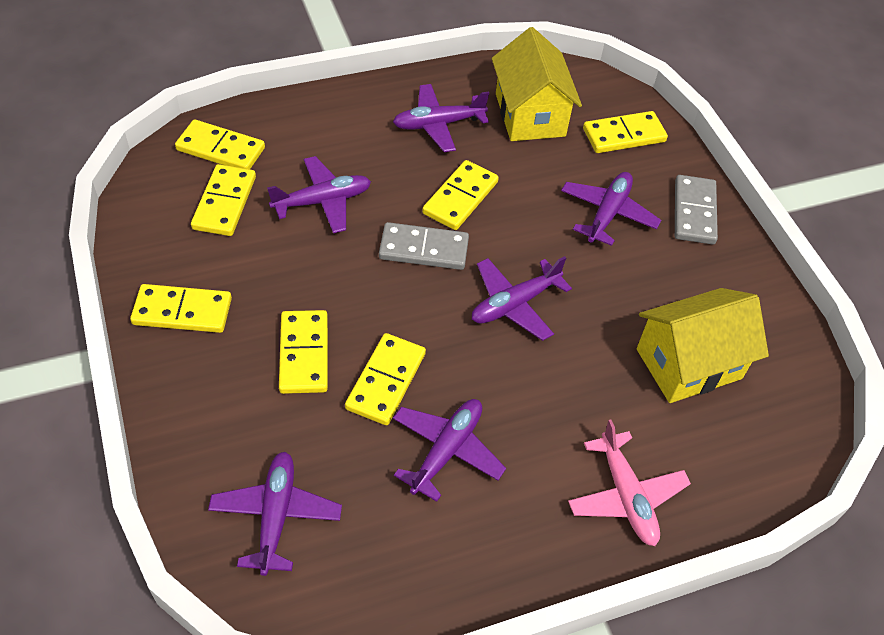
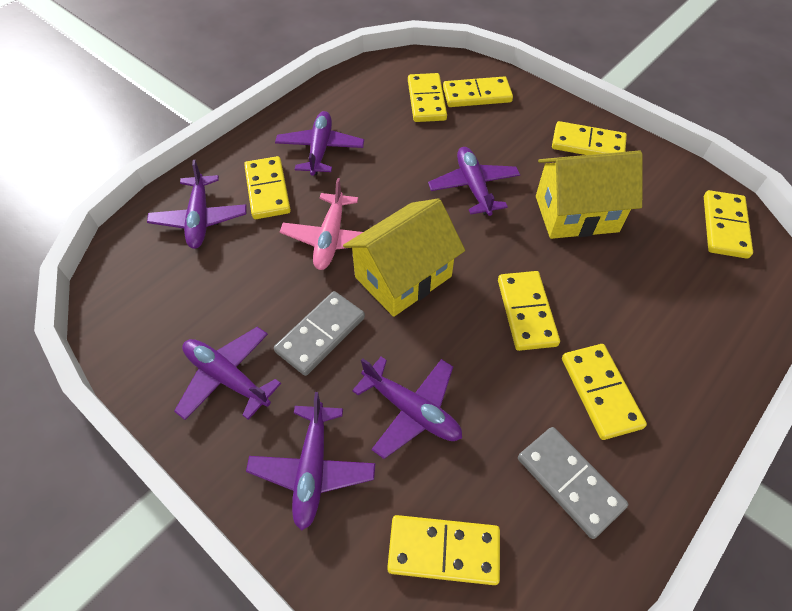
yellow domino: [130,284,232,333] [175,119,265,169] [191,164,256,236] [279,310,328,394] [345,333,426,425] [422,160,499,230] [583,111,668,153] = 7 -> [244,156,291,219] [387,515,500,585] [408,73,447,122] [443,76,513,107] [498,271,560,351] [552,121,627,155] [562,344,647,440] [704,190,753,259] = 8

